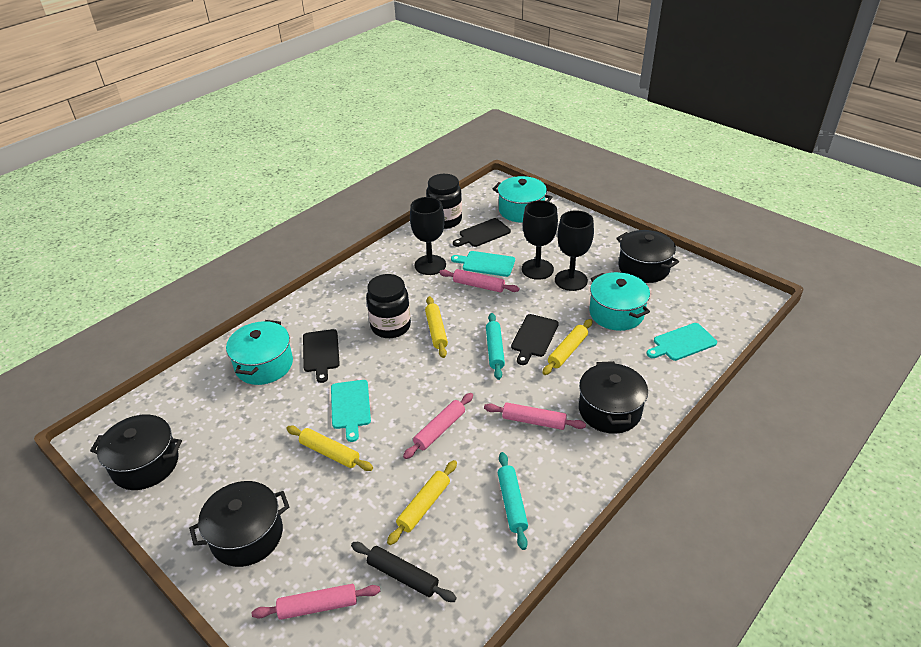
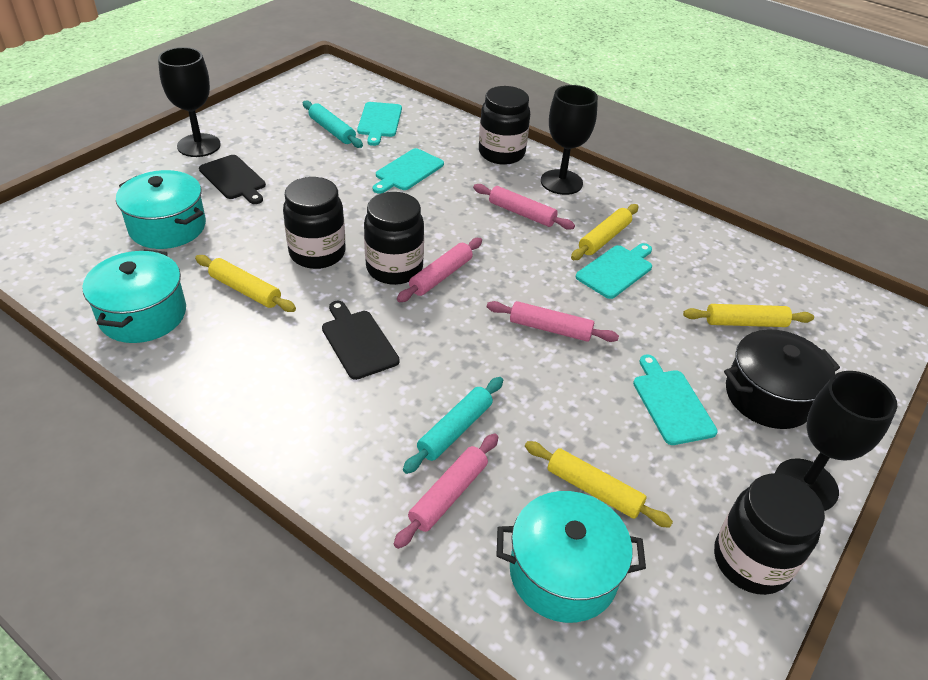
black cutting board: [303,329,340,383] [453,218,511,247] [511,314,559,365] = 3 -> [199,155,266,204] [322,301,400,380] = 2
black jar: [366,274,411,338] [426,174,462,229] = 2 -> [283,177,346,269] [364,192,424,285] [479,86,530,165] [714,473,825,595] = 4
black pot: [90,414,182,490] [189,481,289,567] [579,361,648,434] [616,230,679,283] = 4 -> [724,329,840,429] = 1
black rolling pin: [351,542,457,602] = 1 -> none = 0
turquoise cutting board: [331,380,371,442] [451,251,515,277] [647,323,717,361] = 3 -> [357,102,402,146] [373,148,444,194] [576,243,652,299] [633,355,718,445] = 4

